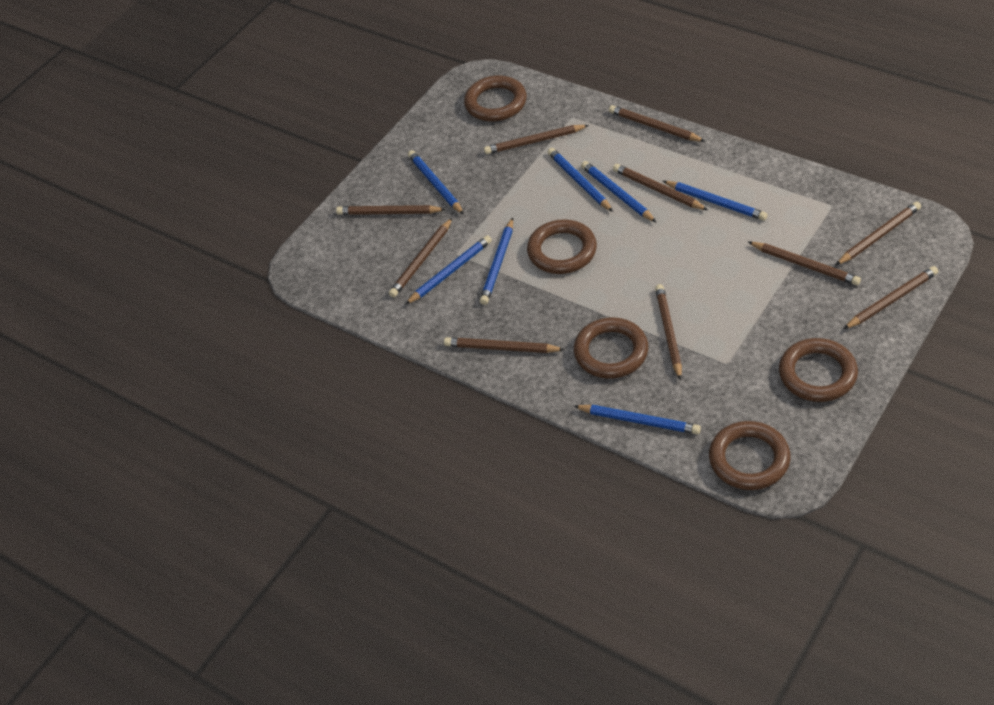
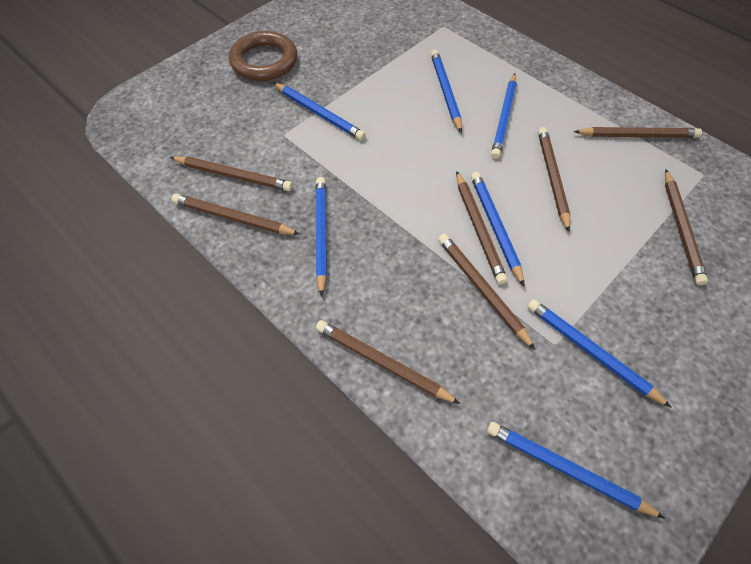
brown pencil: [336,205,446,215] [389,218,452,297] [444,337,565,353] [484,125,589,154] [609,105,706,142] [613,164,708,210] [655,284,682,380] [748,242,861,285] [836,202,921,265] [844,266,938,329] = 10 -> [170,156,293,191] [171,194,299,235] [316,320,460,404] [438,234,536,350] [456,171,508,285] [538,127,570,232] [573,127,702,138] [665,170,708,285] = 8
brown ring: [464,76,527,122] [527,219,597,274] [574,317,648,379] [709,421,791,490] [779,338,858,402] = 5 -> [229,31,298,81] = 1

